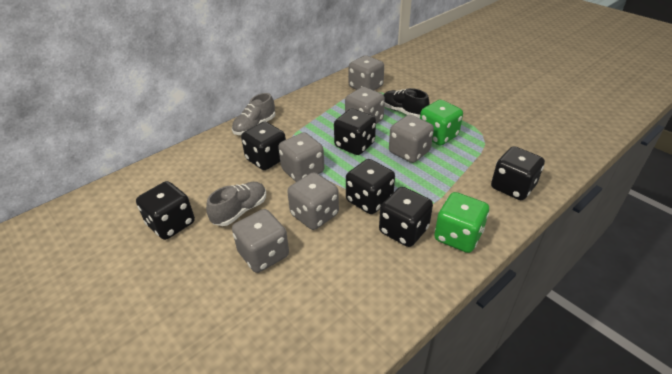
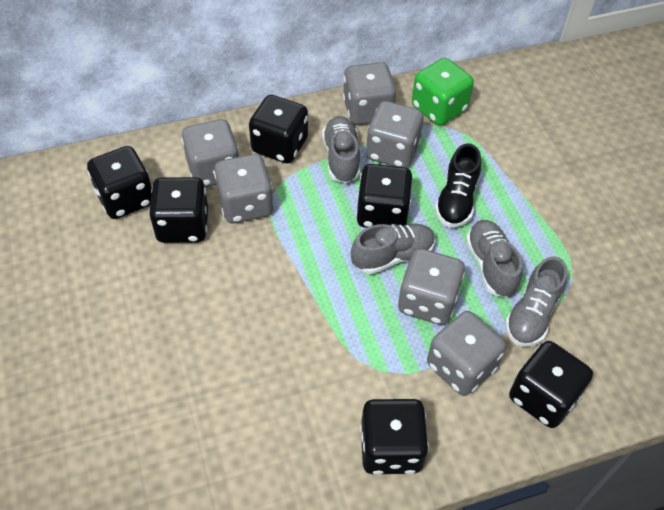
green dice: [420,100,463,146] [434,192,489,253] = 2 -> [412,58,474,126] = 1
grey shoe: [206,182,266,226] [232,93,275,135] = 2 -> [322,116,360,183] [351,224,435,274] [466,220,522,297] [505,256,567,347] = 4

